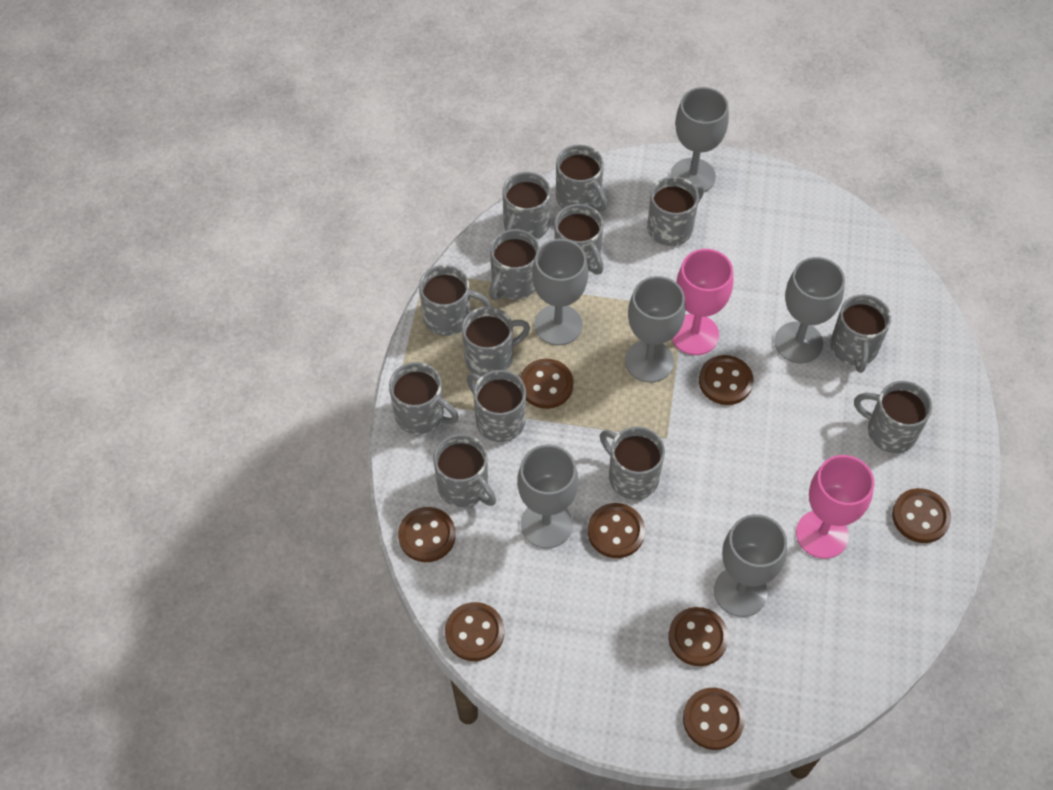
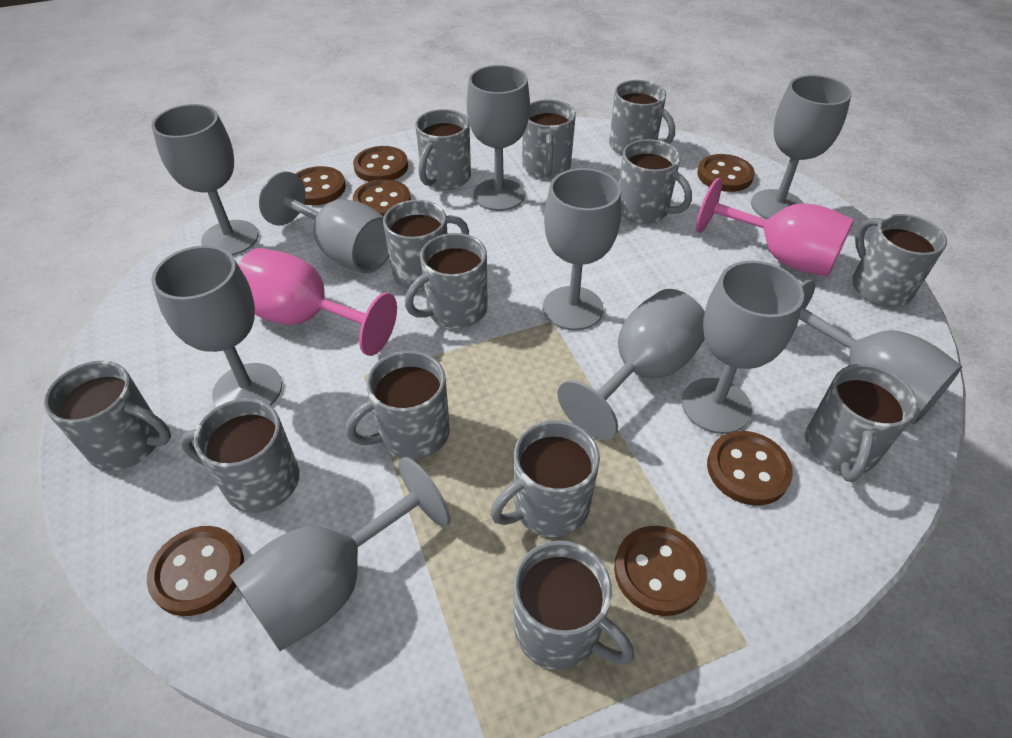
brown button: [398,507,456,562] [445,602,504,661] [520,359,573,409] [588,503,645,558] [668,607,729,666] [683,688,745,750] [699,355,753,405] [892,488,951,543] = 8 -> [147,526,244,616] [296,166,346,205] [353,146,408,182] [353,179,411,216] [614,526,707,616] [697,154,755,192] [707,431,793,505] = 7
grey goblet: [517,445,578,548] [532,239,588,345] [625,276,685,383] [671,87,729,192] [714,514,787,617] [774,257,845,363] = 6 -> [151,104,258,256] [151,245,282,407] [230,457,451,651] [259,171,389,273] [467,65,530,211] [543,168,622,330] [557,289,705,440] [682,261,804,434] [751,75,852,219] [799,280,962,424] = 10

